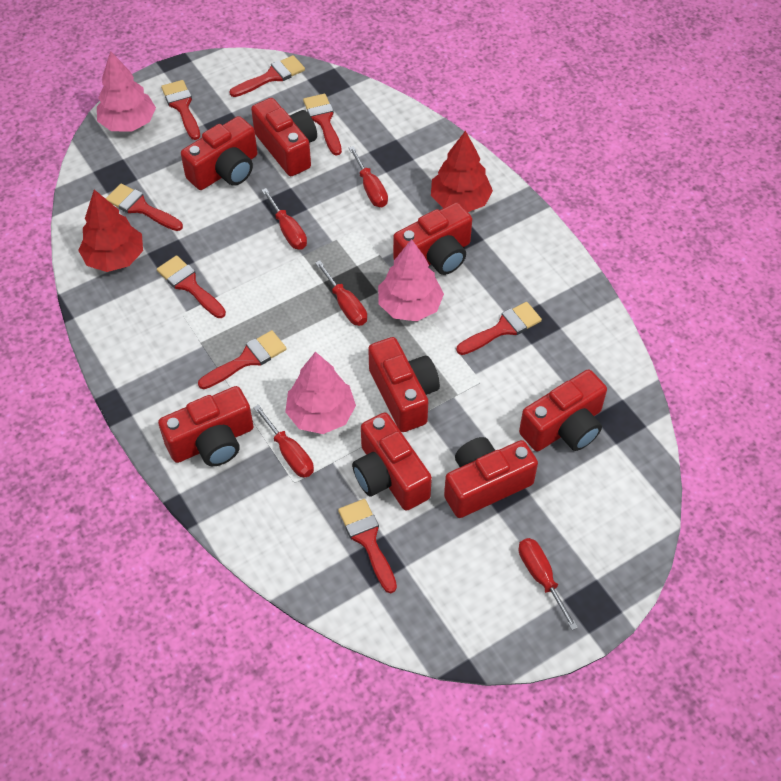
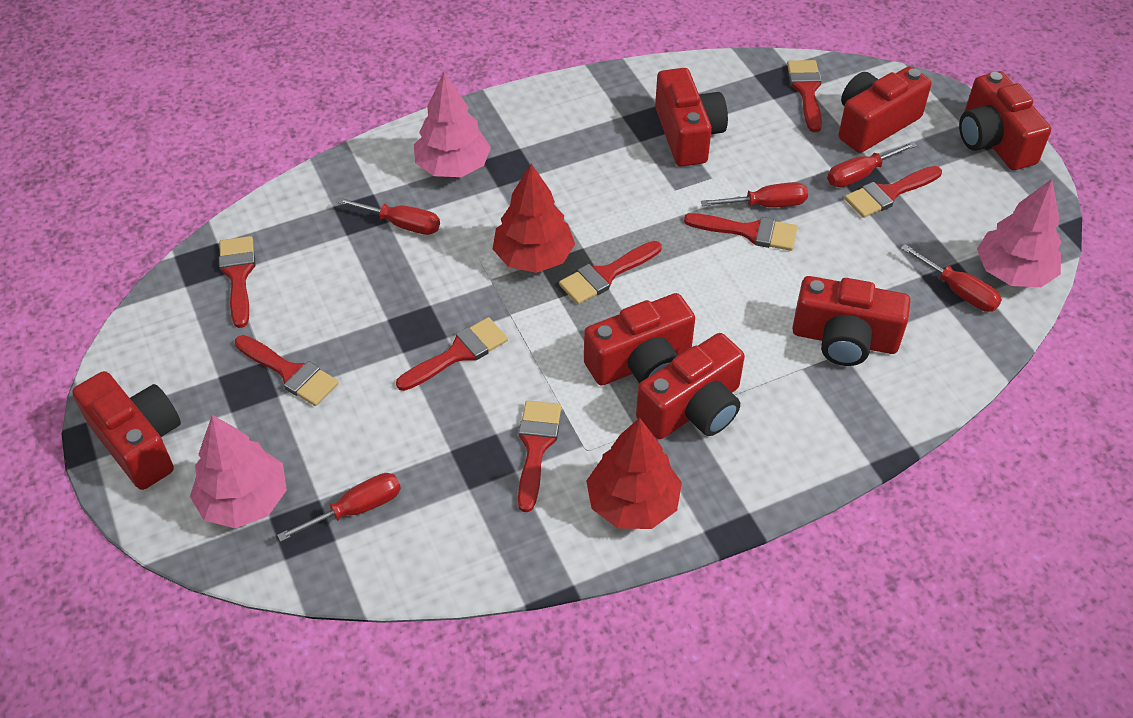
red camera: [158,386,254,466] [181,116,257,190] [251,98,317,176] [352,413,432,511] [368,337,440,432] [393,202,472,275] [444,437,538,518] [519,370,607,451] = 8 -> [72,371,181,490] [584,293,695,386] [636,333,745,439] [655,68,728,167] [792,276,911,366] [838,66,932,153] [959,71,1051,170] = 7

